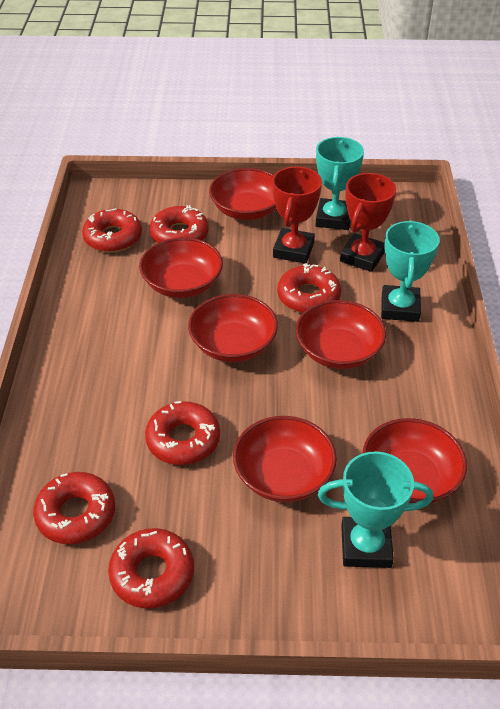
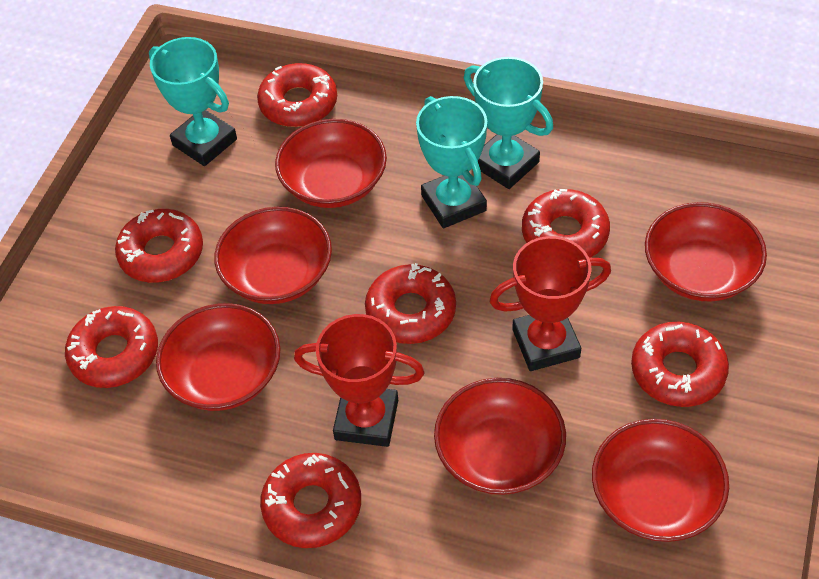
red donut: [33,472,115,544] [82,208,142,252] [108,528,194,608] [145,401,220,465] [150,205,209,243] [277,263,341,313] = 6 -> [65,306,158,388] [115,209,203,283] [257,63,337,127] [260,453,361,548] [365,263,456,344] [522,189,610,258] [631,322,729,407] = 7

